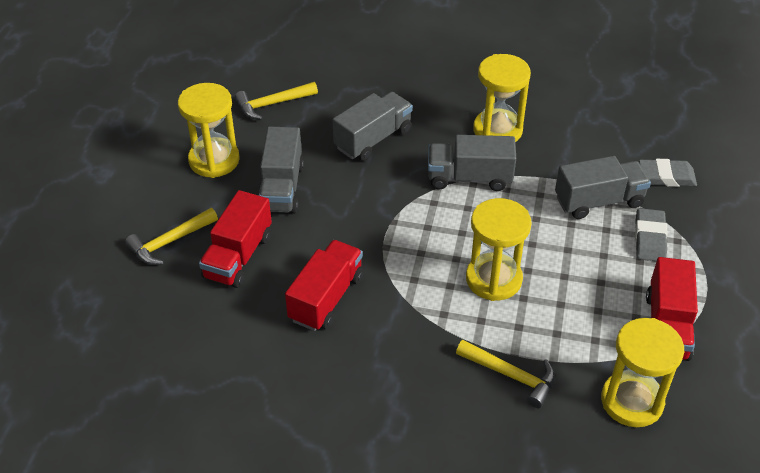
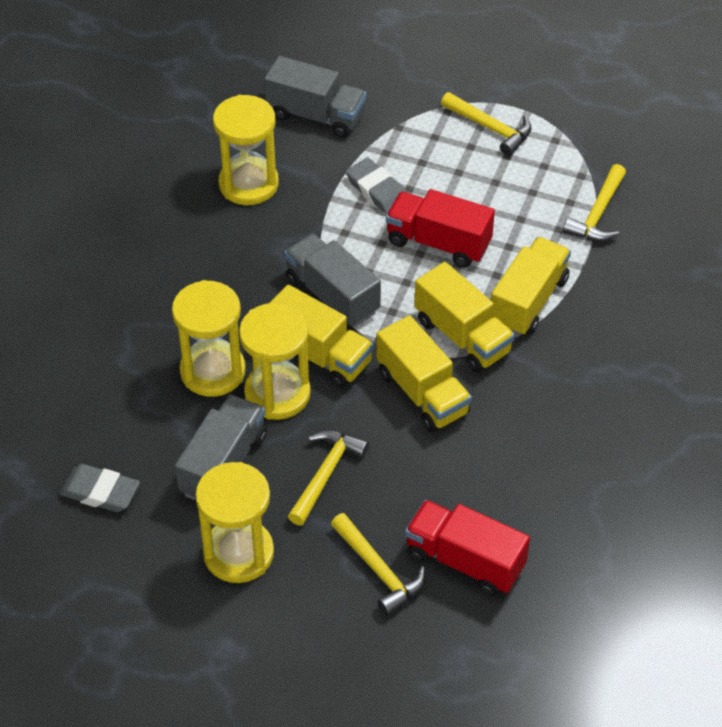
grey truck: [259,127,304,214] [333,92,413,161] [428,135,516,191] [555,156,651,219] = 4 -> [175,394,267,500] [264,56,366,138] [284,234,381,327] = 3
red truck: [199,190,272,288] [285,240,364,331] [646,257,698,361] = 3 -> [386,189,495,268] [405,500,530,596] = 2
yellow hammer: [125,208,218,265] [235,82,318,120] [456,340,555,408] = 3 -> [288,430,369,526] [331,513,425,616] [441,92,532,156] [563,164,626,241] = 4
yellow truck: none = 0 -> [270,284,374,388] [376,315,472,432] [414,262,515,373] [491,237,571,336] = 4

